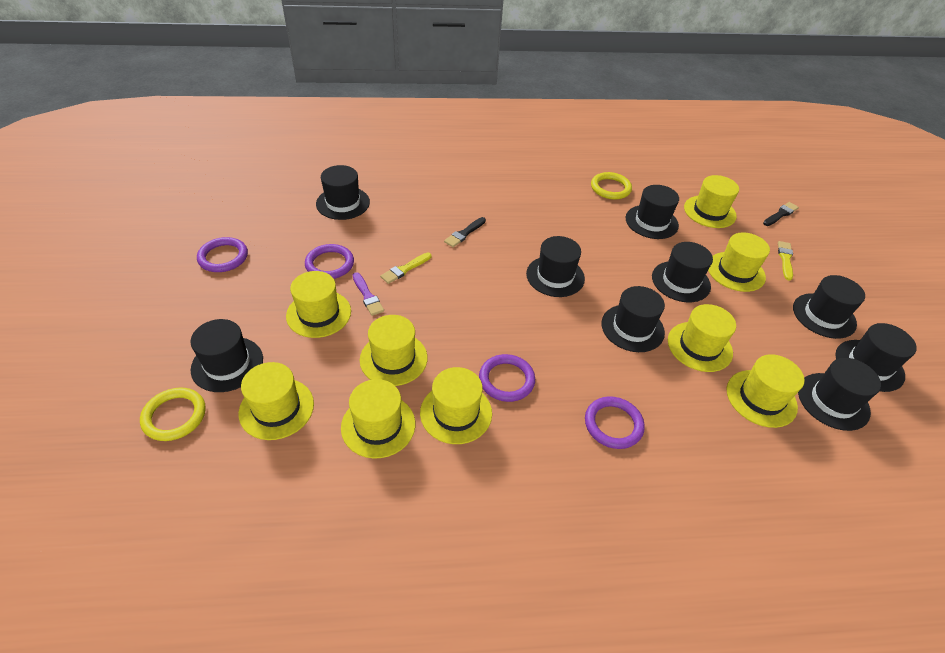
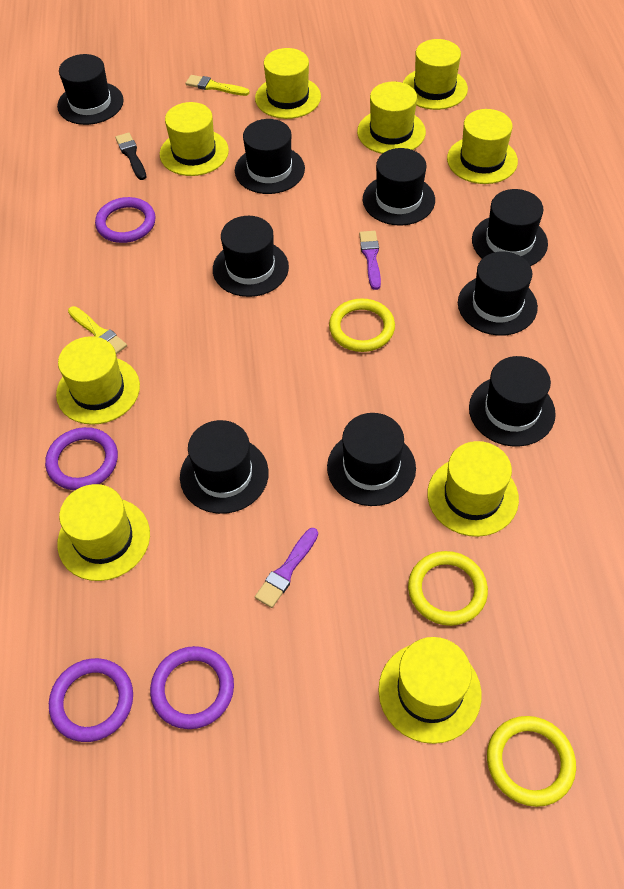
black brush: [444,217,486,247] [763,202,799,226] = 2 -> [115,133,146,180] = 1
purple brush: [353,272,384,316] = 1 -> [255,528,318,608] [359,231,381,290] = 2
yellow ring: [140,387,206,441] [591,172,632,200] = 2 -> [329,298,395,352] [408,551,488,626] [487,716,576,807] = 3

